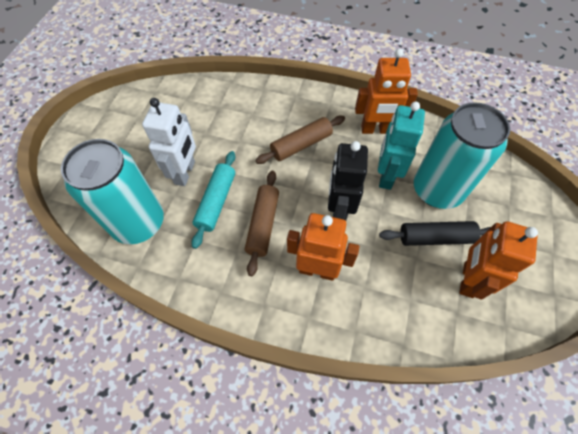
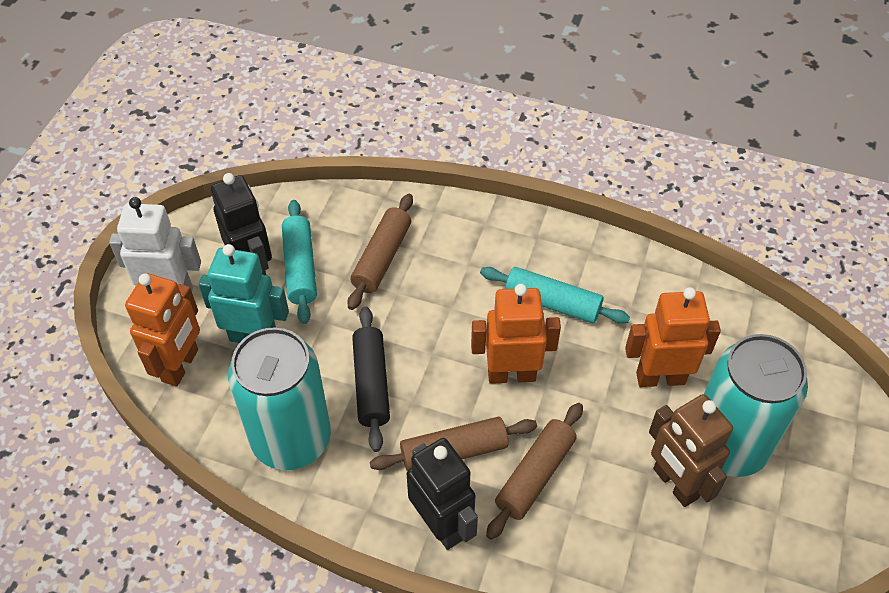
black robot: [328,141,368,221] = 1 -> [210,173,272,275] [407,438,478,550] = 2
brown robot: none = 0 -> [649,394,733,507] = 1
brown rolling pin: [245,171,279,276] [255,116,345,164] = 2 -> [348,194,413,310] [370,417,537,471] [486,403,583,540] = 3
turquoise rolling pin: [191,151,235,249] = 1 -> [282,200,317,324] [480,267,630,324] = 2

